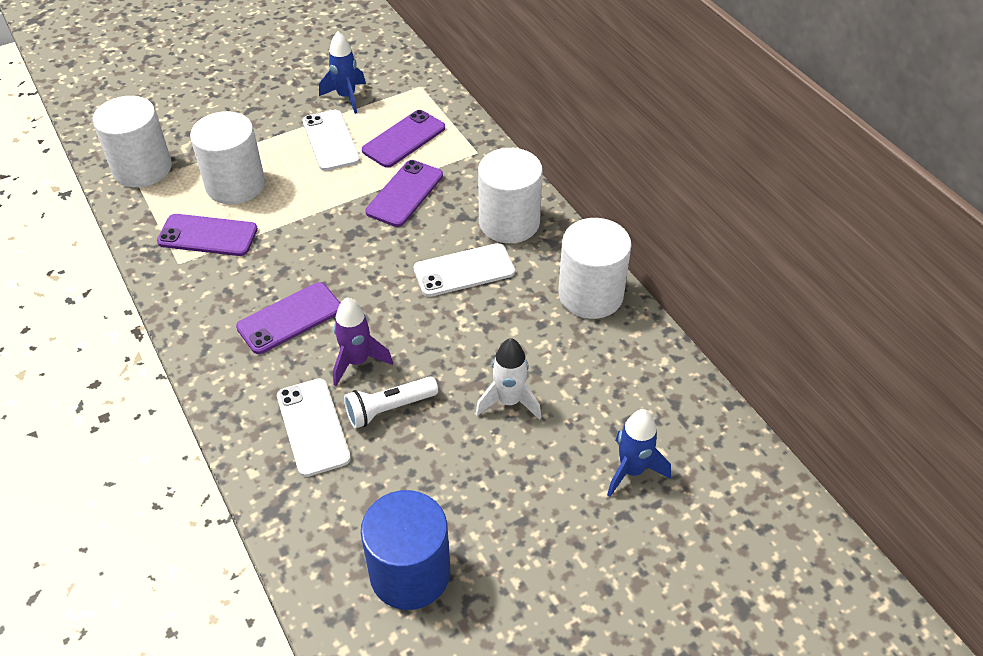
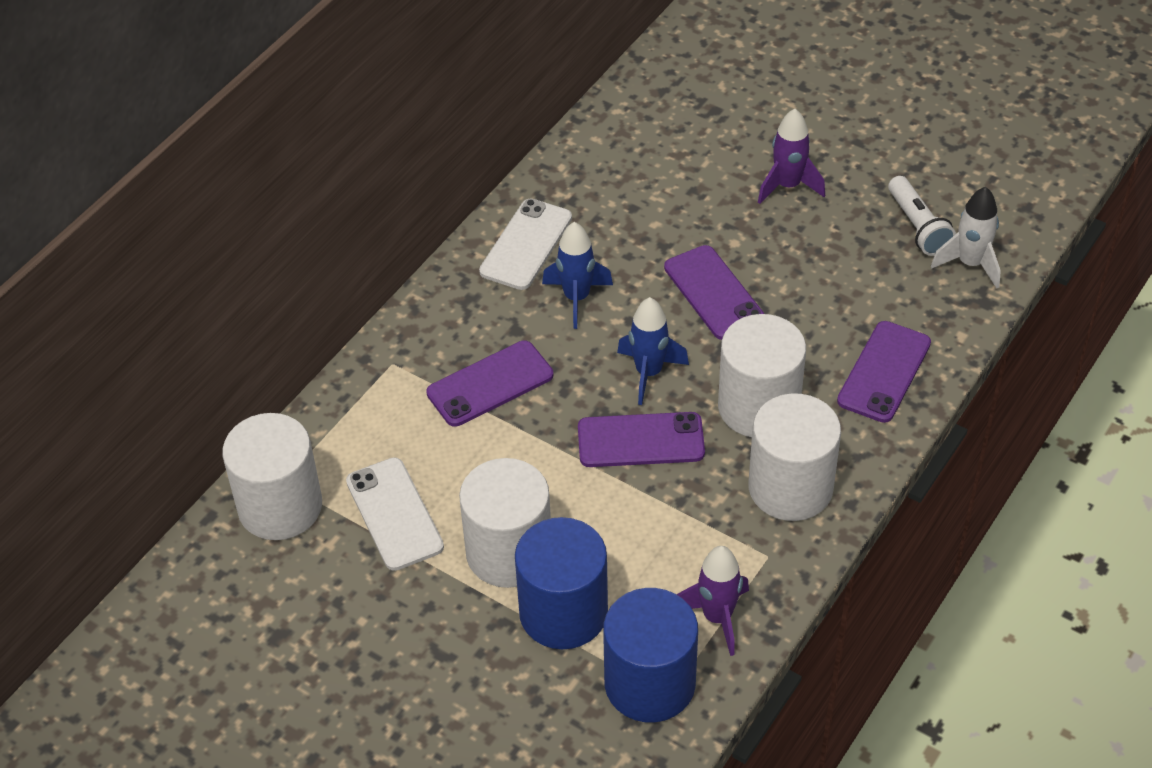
blue cylinder: [361,490,450,610] = 1 -> [515,517,608,649] [603,588,698,722] = 2
purple rocket: [333,298,393,386] = 1 -> [676,546,749,656] [758,109,825,204] = 2
white phone: [277,378,351,477] [302,110,360,171] [413,243,515,297] = 3 -> [346,457,444,571] [479,199,572,290] = 2

